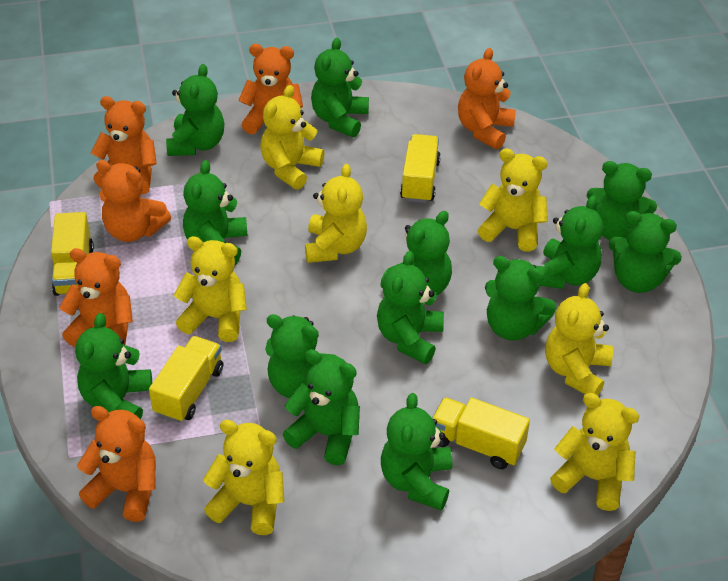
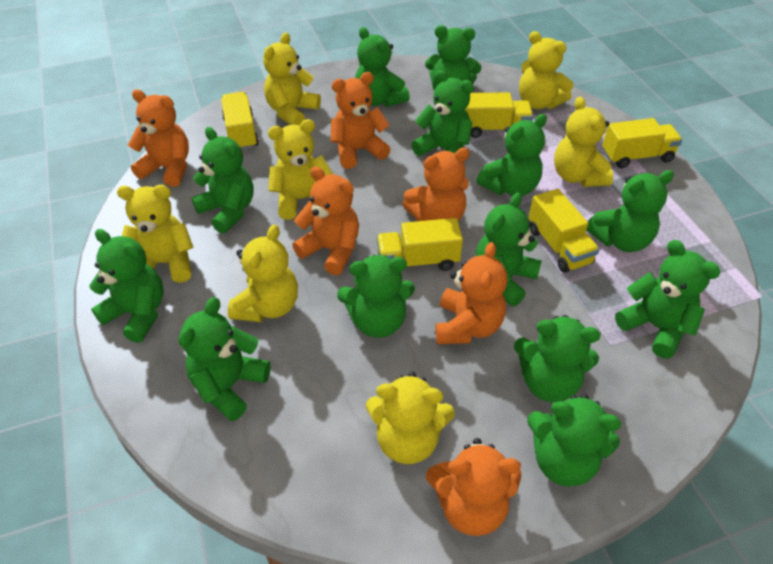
yellow truck: [51,212,94,296] [149,336,223,423] [400,134,441,203] [432,397,530,469] = 4 -> [221,92,259,150] [376,218,463,271] [465,92,533,138] [528,189,600,273] [602,118,682,168] = 5

